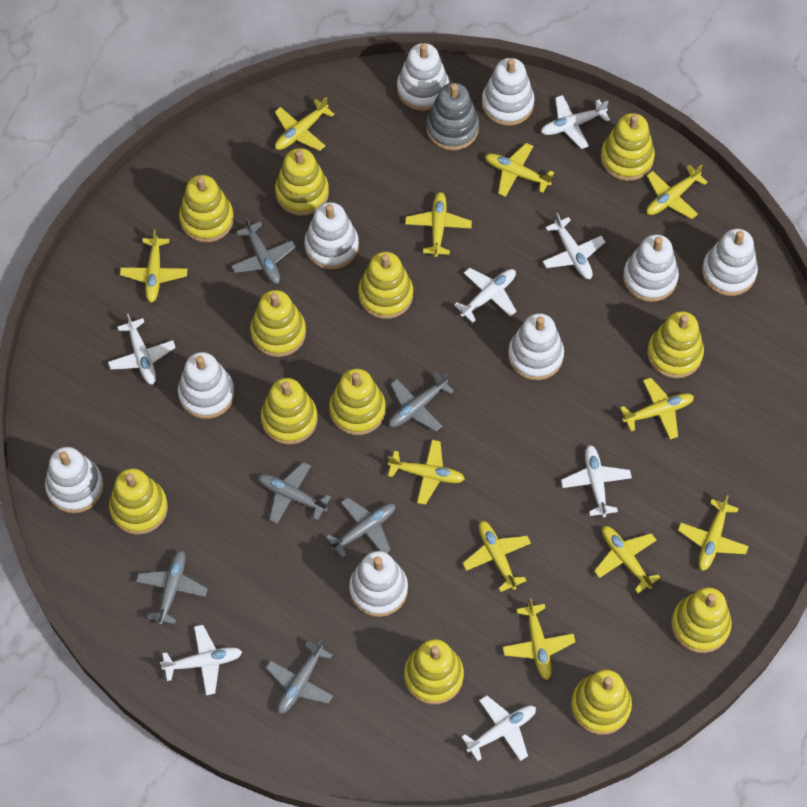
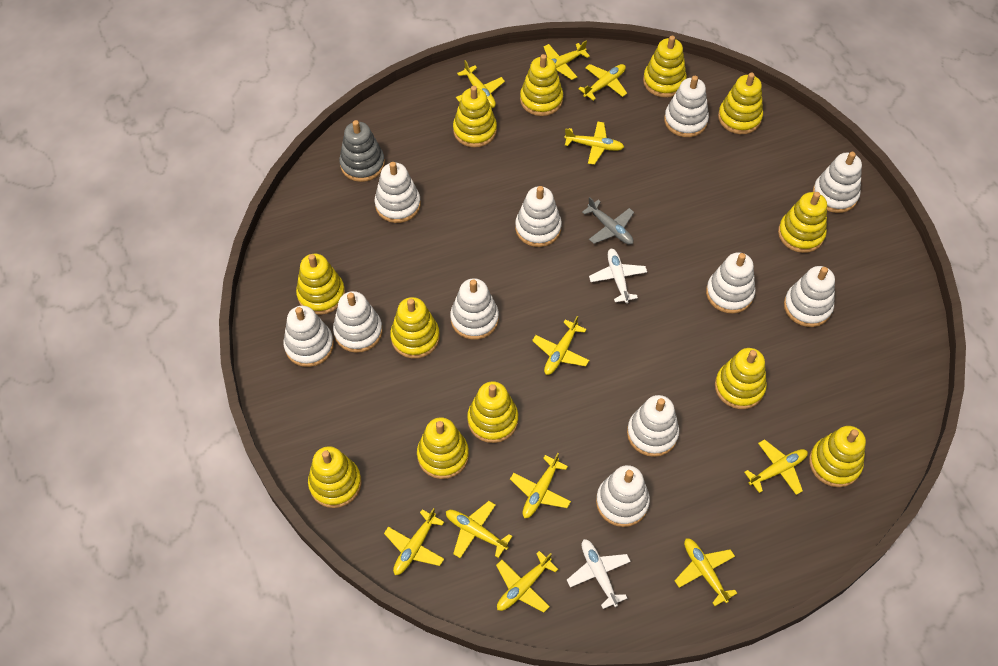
grey plane: [136,550,208,625] [231,217,295,284] [258,462,331,524] [266,640,333,714] [326,498,395,558] [389,372,454,431] = 6 -> [582,197,634,245] = 1
white plane: [108,314,176,385] [160,625,242,695] [454,268,517,323] [462,696,536,761] [541,95,610,149] [543,213,605,279] [561,445,632,517] = 7 -> [567,539,631,609] [589,249,647,303] = 2
white stacking toy: [45,447,104,513] [178,352,235,419] [304,202,359,270] [349,551,408,617] [397,43,449,111] [482,58,534,126] [508,313,564,380] [623,234,679,302] [702,229,758,296] = 9 -> [283,306,334,367] [333,291,383,353] [375,162,421,223] [450,278,499,340] [515,186,562,247] [596,465,650,527] [627,395,679,457] [664,76,709,137] [706,252,756,314] [784,266,835,327] [813,152,862,213] = 11

